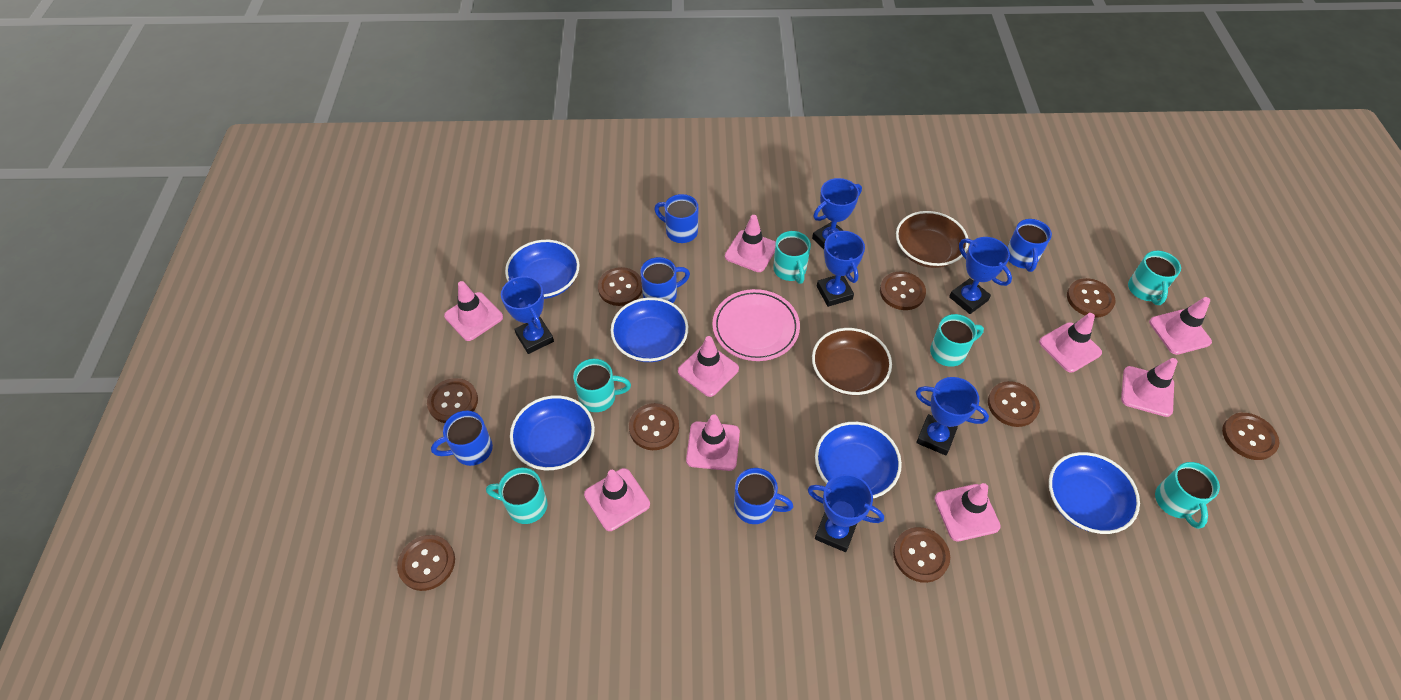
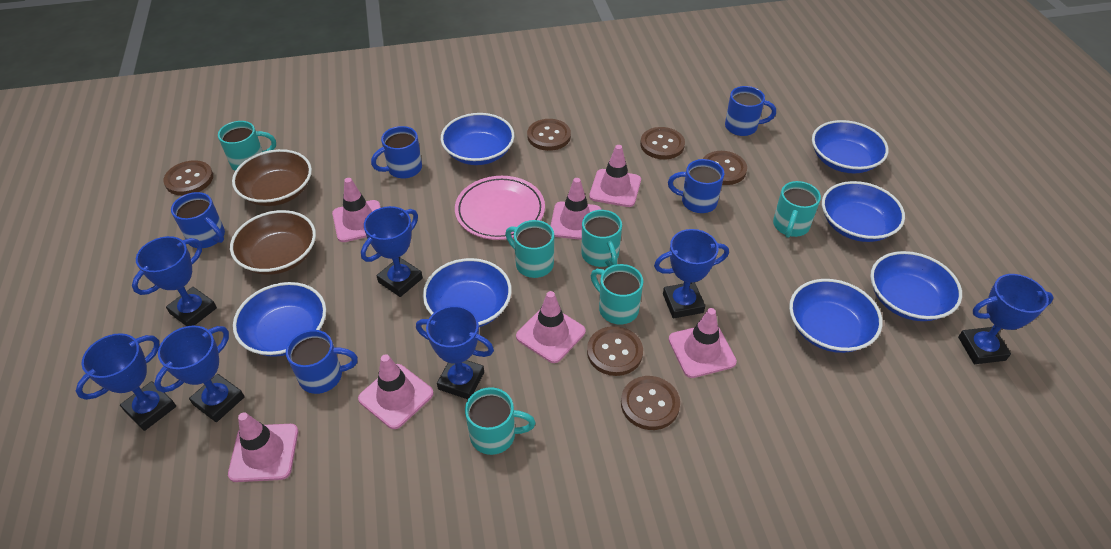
blue bowl: [505,240,580,299] [510,395,595,470] [611,297,688,362] [815,422,902,498] [1049,452,1140,534] = 5 -> [233,282,326,357] [423,258,512,327] [441,113,514,165] [789,279,883,353] [812,120,889,174] [822,181,905,242] [870,251,962,321] = 7
blue trophy: [501,276,554,354] [808,474,884,552] [812,178,862,249] [817,229,865,307] [916,377,989,455] [949,237,1012,314] = 6 -> [76,333,176,431] [132,236,217,326] [154,326,245,422] [361,206,423,297] [416,306,494,399] [654,229,729,318] [958,274,1054,364] = 7
brown button: [397,535,455,591] [427,378,478,423] [598,267,642,306] [629,403,679,450] [880,272,926,310] [893,527,950,583] [988,381,1040,427] [1067,278,1116,318] [1222,413,1279,460] = 9 -> [163,160,213,196] [527,119,571,151] [587,326,643,376] [621,376,680,430] [640,127,685,160] [703,151,747,185] = 6
pink traffic cone: [444,281,503,341] [584,468,650,531] [678,336,739,397] [686,414,740,471] [725,215,776,272] [934,483,1001,541] [1039,313,1102,372] [1121,358,1178,417] [1149,297,1212,355] = 9 -> [228,412,298,482] [332,178,381,242] [358,354,434,429] [516,291,586,363] [550,178,601,240] [589,145,641,207] [668,308,737,378] = 7

